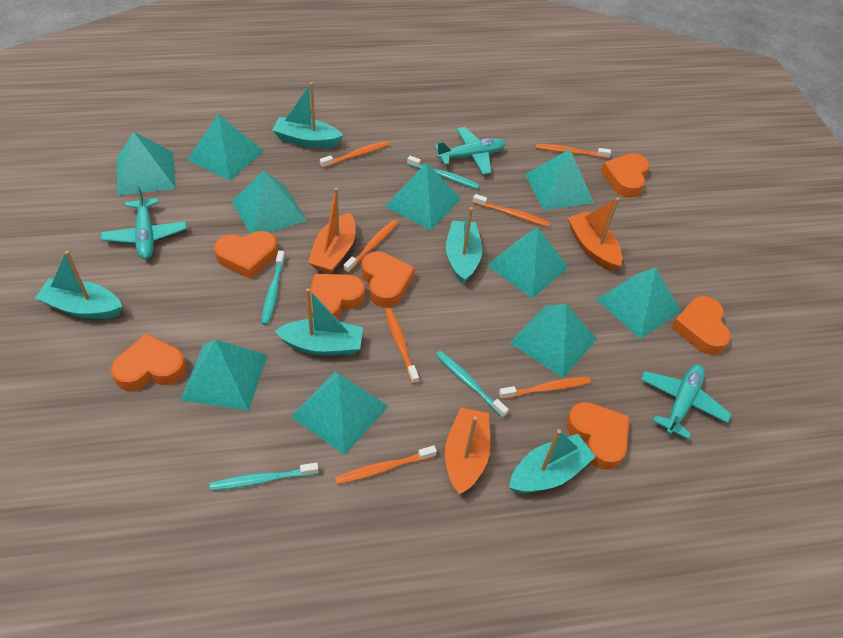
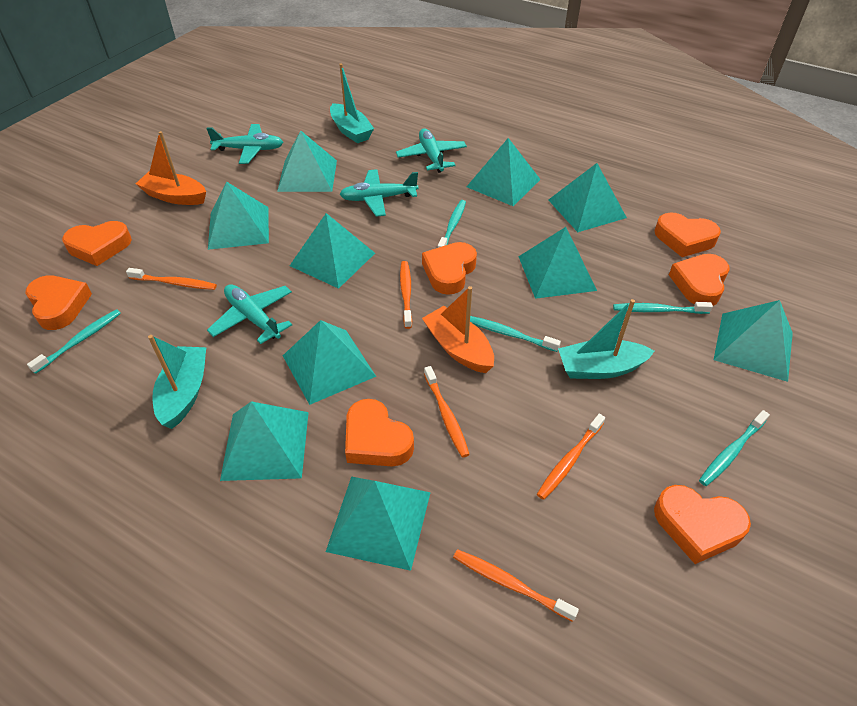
orange boat: [308,188,356,274] [445,407,490,494] [568,197,623,271] = 3 -> [136,131,206,205] [422,286,494,373] = 2
orange toothbrush: [320,141,390,168] [334,445,437,485] [343,220,398,273] [385,308,419,384] [473,194,550,227] [499,377,591,399] [536,144,611,159] = 7 -> [126,268,217,290] [400,261,412,329] [424,366,470,458] [453,549,579,622] [537,414,605,500] = 5
turquoise boat: [35,251,122,319] [272,82,343,148] [275,288,363,355] [446,207,482,284] [509,429,596,493] = 5 -> [148,335,206,429] [330,63,374,143] [558,299,654,379] = 3
turquoise plane: [101,186,187,259] [435,127,505,175] [641,364,732,439] = 3 -> [206,124,283,164] [207,284,292,344] [339,169,418,217] [396,128,467,173] = 4
turquoise toothbrush: [209,463,319,491] [261,251,285,325] [407,156,480,189] [436,351,509,418] = 4 -> [27,309,121,374] [438,200,466,248] [470,316,561,352] [613,302,713,314] [699,410,770,486] = 5

